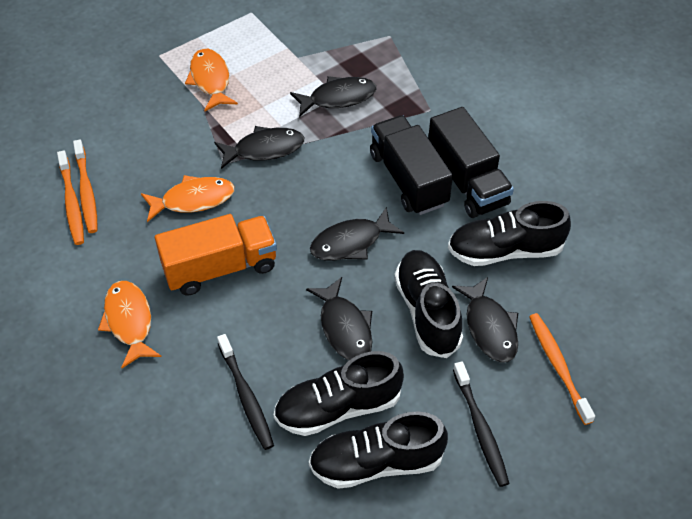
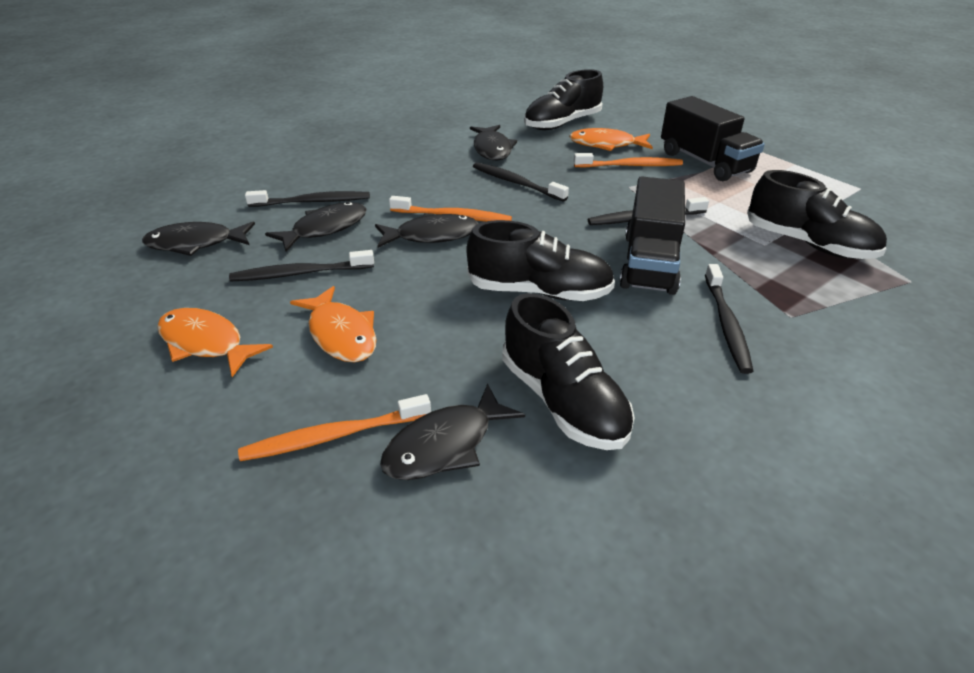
black toothbrush: [217,334,274,450] [453,361,509,487] = 2 -> [229,250,374,282] [245,190,370,207] [473,162,569,202] [588,197,709,225] [705,264,753,374] = 5
orange truck: [155,214,277,296] = 1 -> none = 0

